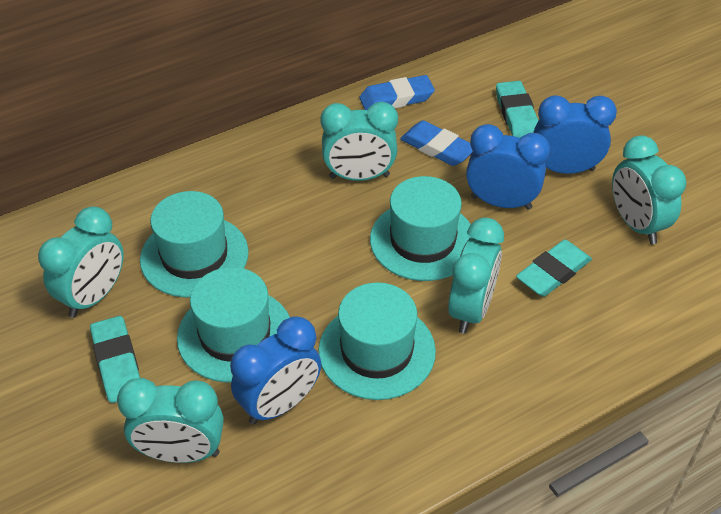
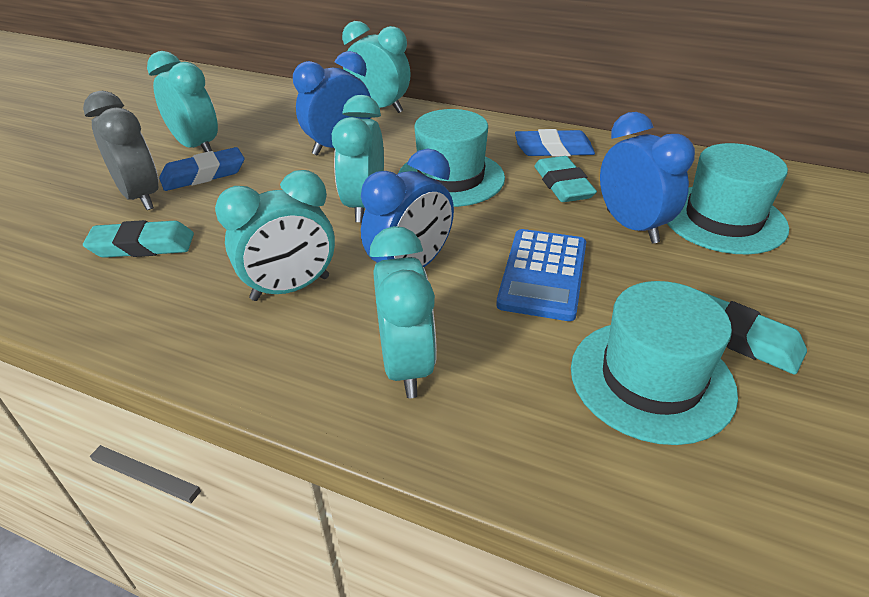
blue calculator: none = 0 -> [496,229,586,321] = 1
grey clock: none = 0 -> [83,91,159,210] = 1
turquoise hat: [140,191,249,298] [177,267,290,383] [318,282,436,400] [370,176,471,281] = 4 -> [399,109,505,207] [571,281,738,445] [667,143,789,255] = 3

